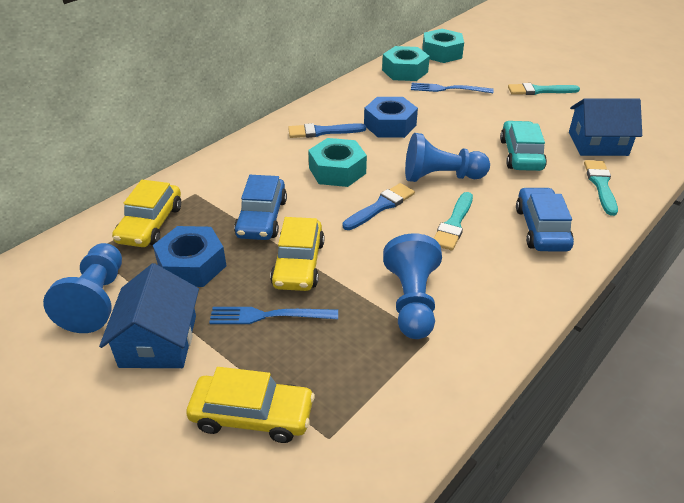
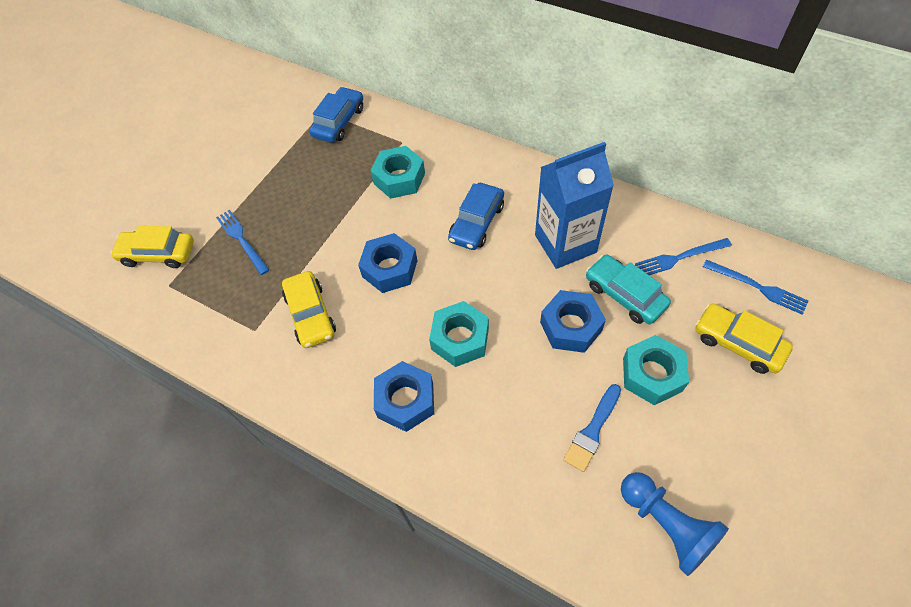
blue brush: [288,123,366,138] [343,183,415,230] = 2 -> [563,384,621,472] = 1
blue carton: none = 0 -> [535,142,614,269] = 1
blue fork: [209,307,338,324] [411,83,494,93] = 2 -> [216,210,269,275] [635,238,732,275] [703,259,808,315] = 3
blue house: [99,263,199,368] [569,98,642,156] = 2 -> none = 0
blue nut: [153,226,226,287] [364,97,418,138] = 2 -> [358,233,417,293] [374,361,434,432] [540,290,606,353] = 3
blue pawn: [43,243,122,333] [383,233,442,339] [405,133,490,182] = 3 -> [621,472,729,576] = 1
turquoise brush: [434,192,473,251] [508,83,580,95] [584,160,618,216] = 3 -> none = 0

